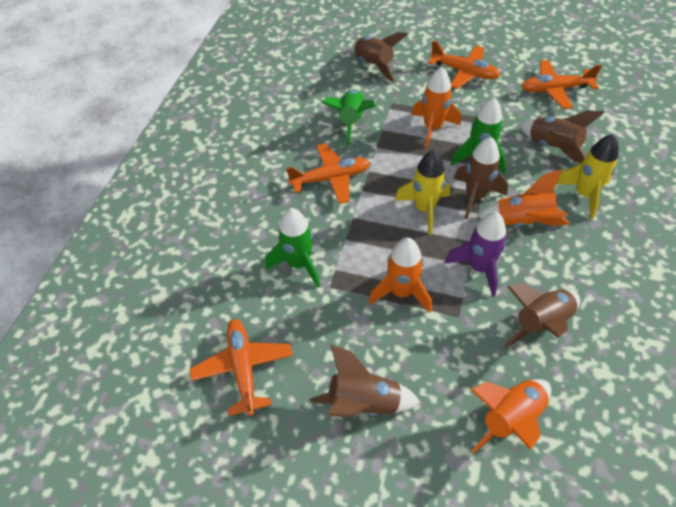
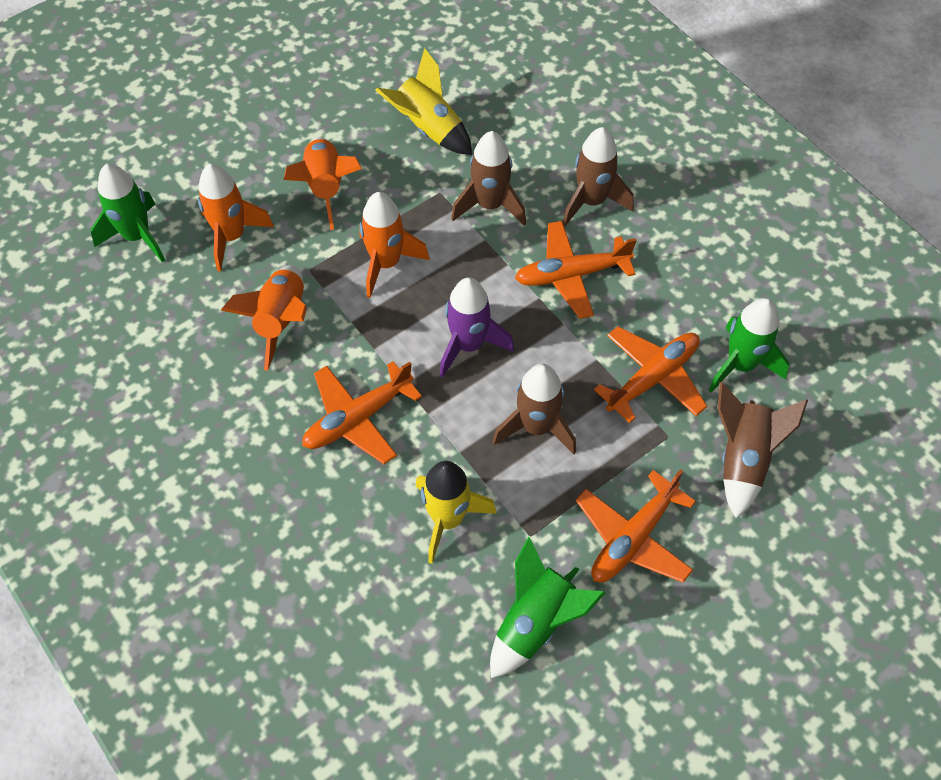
brown rocket: [310,344,420,417] [352,32,408,82] [454,137,508,219] [503,283,580,348] [519,110,604,164] = 5 -> [451,131,526,226] [493,364,576,454] [563,127,634,227] [717,382,808,518] = 4

